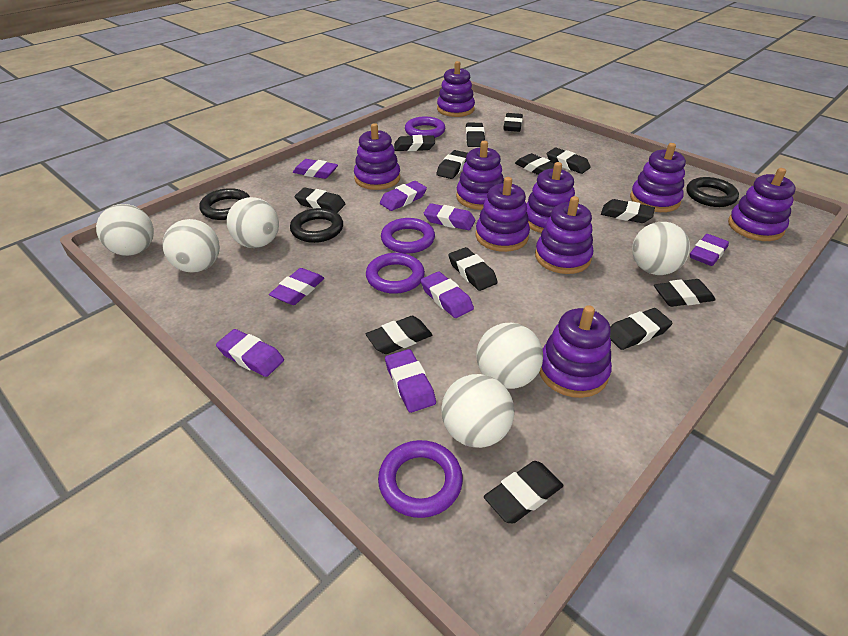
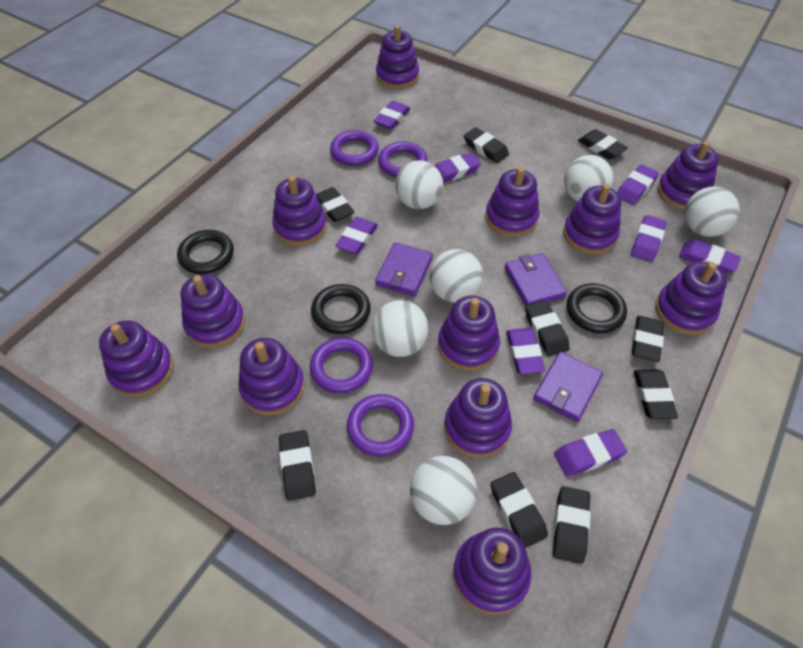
black eraser: [295,187,346,213] [366,316,432,354] [394,135,435,151] [436,150,467,179] [449,247,498,291] [466,123,485,147] [484,461,564,524] [504,113,523,132] [515,153,554,175] [547,148,591,174] [601,199,655,223] [610,308,673,350] [654,279,715,307] = 13 -> [279,430,316,501] [316,187,354,222] [464,127,509,163] [490,472,548,548] [525,300,570,356] [553,486,591,564] [578,129,628,159] [632,316,664,362] [633,369,678,419] = 9
purple stacking toy: [354,123,400,190] [437,61,475,117] [456,141,504,210] [476,177,530,252] [526,162,575,233] [535,196,593,274] [539,305,612,398] [630,143,686,212] [728,168,796,241] = 9 -> [99,320,174,397] [181,274,245,348] [238,338,305,415] [272,176,327,246] [376,25,419,89] [438,296,500,371] [444,378,512,458] [453,528,532,615] [485,167,539,237] [563,184,621,254] [655,262,727,335] [657,141,719,210] = 12
purple wallet: none = 0 -> [375,242,433,296] [504,253,567,306] [533,352,603,422] = 3

